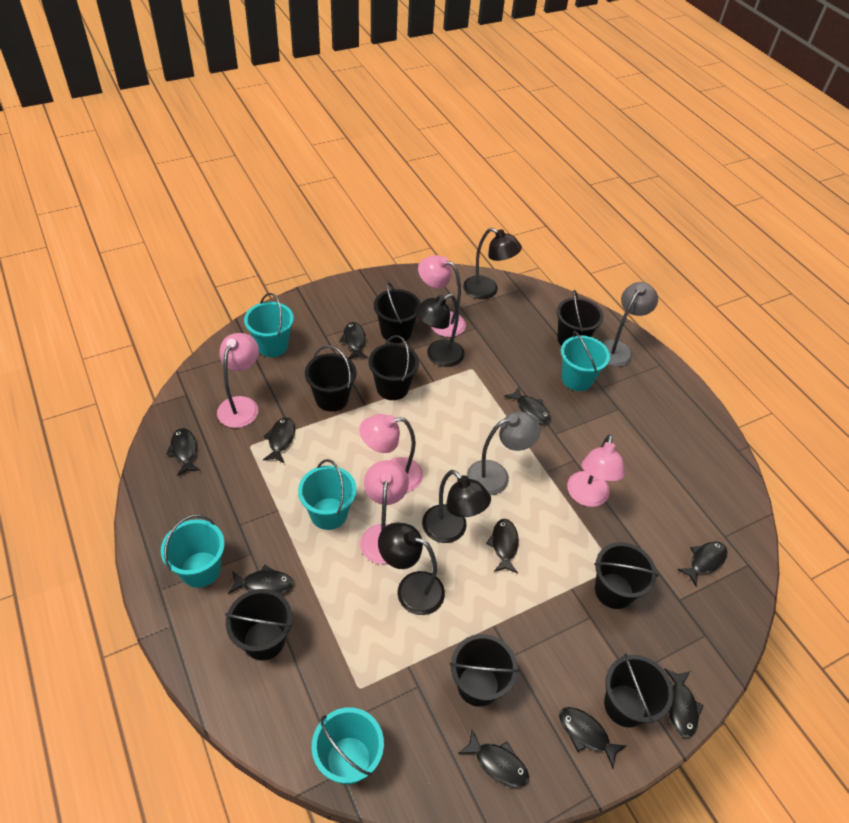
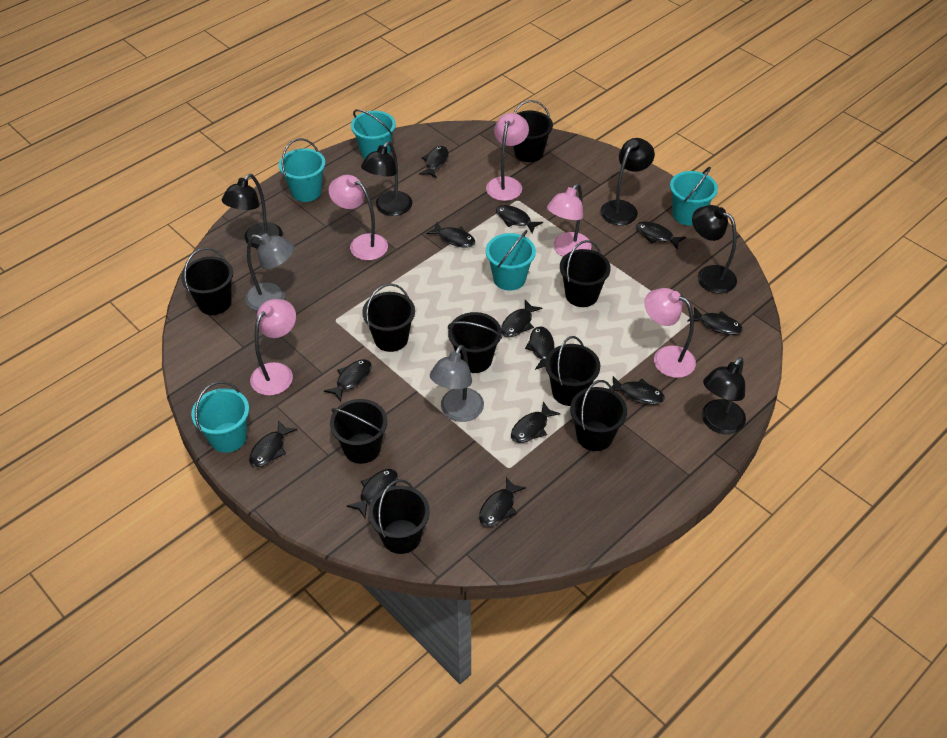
black bucket: [225,589,293,661] [305,345,357,412] [369,335,419,400] [374,282,421,343] [450,634,519,707] [557,290,604,346] [594,542,659,609] [604,653,673,728] = 8 -> [181,248,233,315] [330,399,387,464] [362,283,415,352] [368,479,430,554] [448,312,502,373] [513,100,553,162] [545,336,600,406] [560,240,611,307] [570,380,627,451] = 9
black fish: [166,428,200,476] [228,565,294,594] [263,417,295,464] [339,322,368,359] [458,730,529,788] [486,519,519,573] [504,387,551,424] [559,707,627,768] [664,668,704,738] [677,542,728,586] = 10 -> [249,420,297,467] [324,359,372,402] [347,469,398,518] [419,146,449,178] [426,222,475,248] [479,477,526,527] [496,205,543,233] [501,300,542,338] [511,401,561,443] [525,326,554,370] [612,376,665,405] [636,221,686,250] [687,307,743,335] = 13
black lamp: [378,522,445,615] [415,294,465,367] [422,470,491,543] [463,228,522,299] = 4 -> [222,174,283,248] [361,141,412,216] [601,138,655,225] [692,205,737,293] [702,357,746,434] = 5

